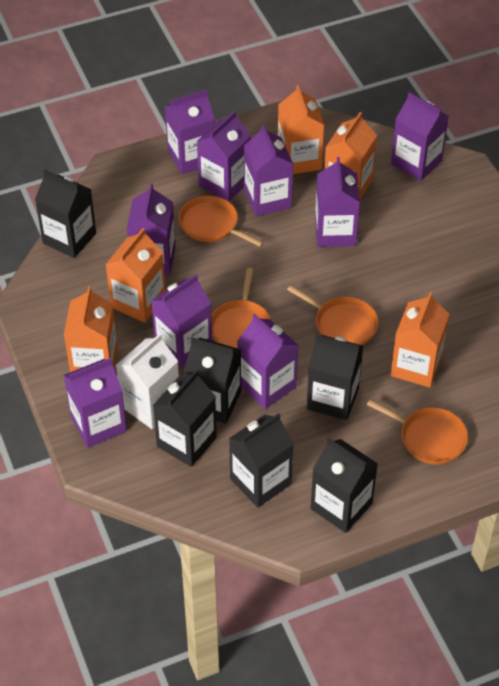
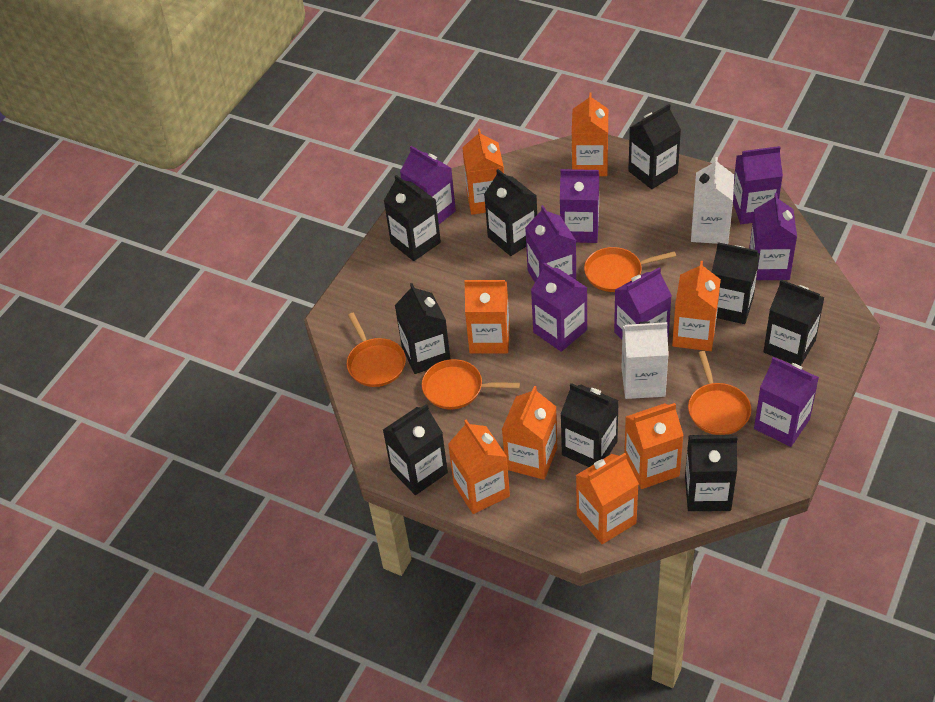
black carton: [35,170,96,258] [153,370,217,467] [184,337,241,424] [229,413,294,508] [307,334,363,420] [311,438,378,533] = 6 -> [383,404,448,495] [384,175,441,261] [395,283,451,374] [484,169,537,256] [560,383,619,467] [628,104,681,189] [685,435,737,511] [712,242,760,324] [763,280,825,366] = 9
orange carton: [64,286,118,372] [105,228,165,323] [278,85,324,174] [324,112,377,199] [391,292,449,388] = 5 -> [448,419,510,514] [462,129,504,215] [464,280,510,353] [502,386,557,480] [572,93,608,176] [576,453,639,544] [624,403,684,489] [672,261,721,351] = 8
purple carton: [64,358,127,448] [127,184,175,275] [151,274,212,367] [165,90,215,174] [197,110,251,201] [237,314,299,409] [244,124,293,216] [315,157,360,247] [391,92,449,181] = 9 -> [400,146,456,224] [525,205,576,282] [531,263,587,352] [560,169,599,243] [614,267,672,340] [733,146,783,224] [749,193,797,280] [754,357,819,447] = 8
white carton: [116,334,179,429] = 1 -> [621,321,669,399] [691,157,734,244] = 2

